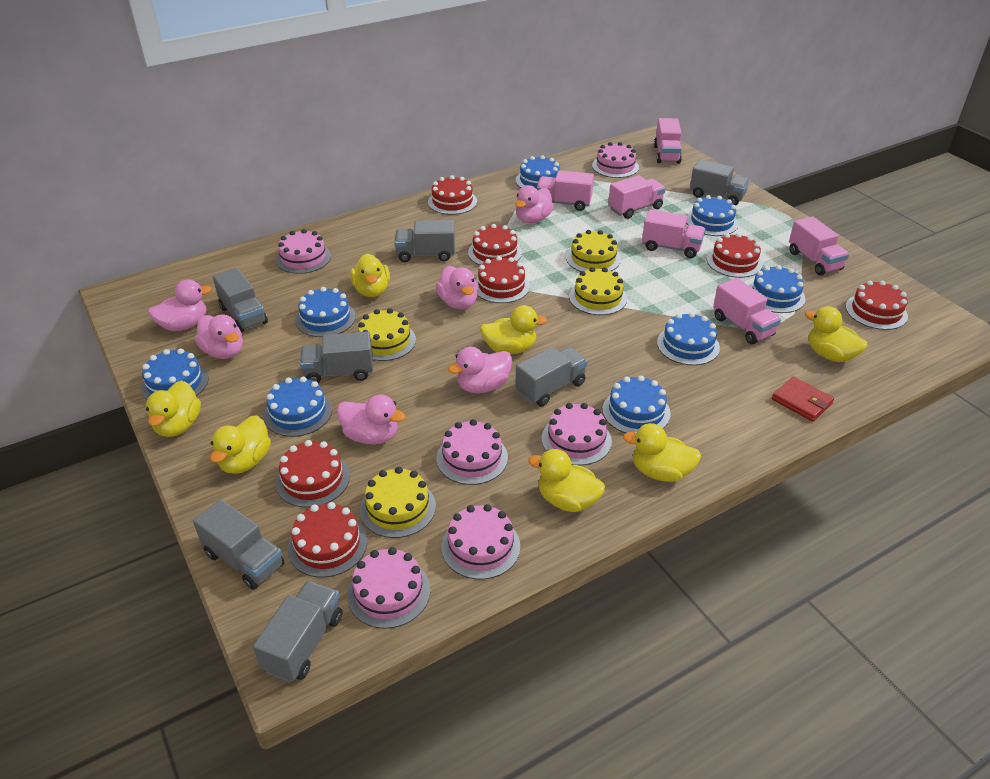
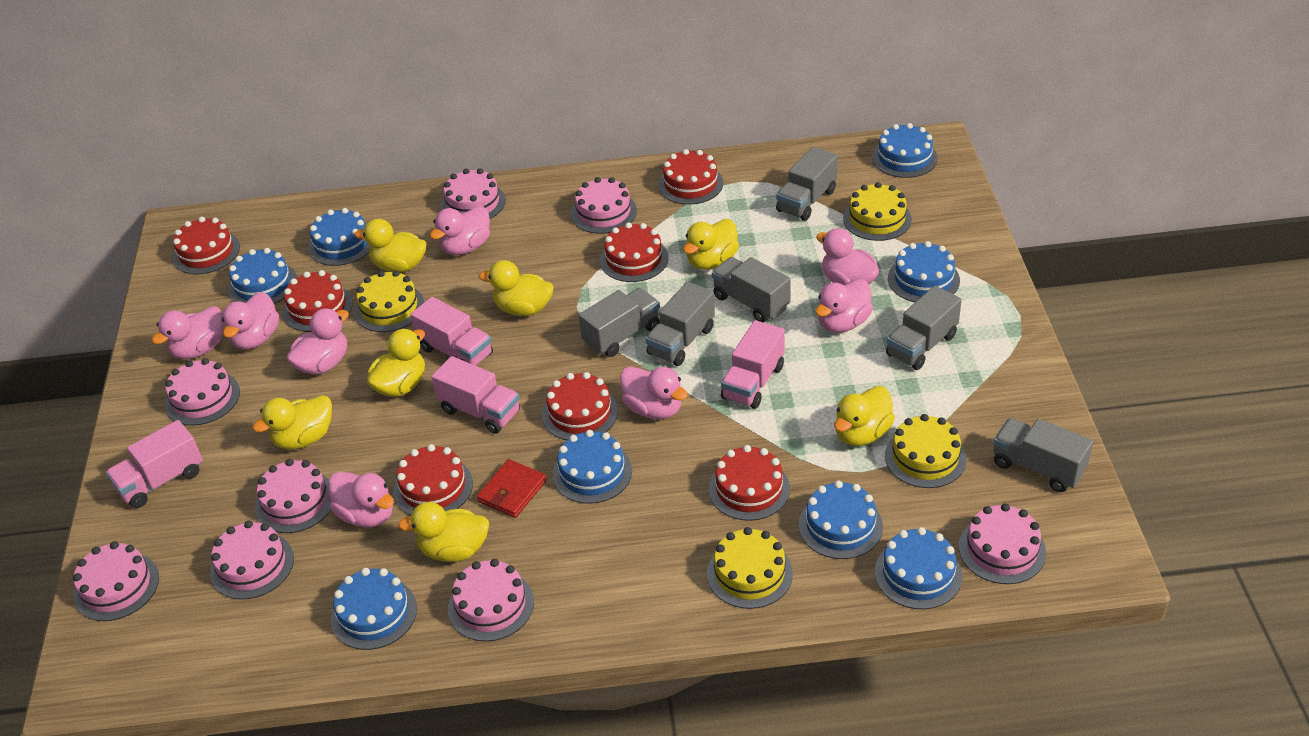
grey truck: [193,499,284,590] [213,268,268,333] [253,580,343,682] [300,331,373,383] [395,220,455,262] [515,347,588,406] [690,159,750,206] = 7 -> [579,288,660,357] [645,282,715,366] [712,257,791,322] [776,146,838,221] [886,286,961,370] [993,418,1093,492] = 6
pink cake: [276,229,331,274] [347,547,430,629] [436,419,508,485] [441,504,520,579] [542,403,612,466] [592,142,639,178] = 6 -> [73,541,159,621] [165,358,240,426] [210,521,294,600] [255,459,332,533] [440,169,506,219] [448,559,534,641] [571,177,637,234] [959,503,1046,584] = 8
pink duck: [148,279,212,331] [195,314,243,359] [337,394,405,444] [436,266,478,309] [448,347,512,393] [515,185,554,223] = 6 -> [151,306,223,359] [222,292,279,349] [287,308,349,374] [329,471,394,527] [430,206,490,255] [620,366,688,419] [815,279,873,333] [816,228,879,285] = 8
pink truck: [537,170,594,211] [608,175,666,219] [642,209,705,258] [654,118,682,164] [713,278,781,344] [789,216,849,276] = 6 -> [106,420,203,508] [410,297,493,366] [432,356,520,434] [721,320,784,409] = 4

